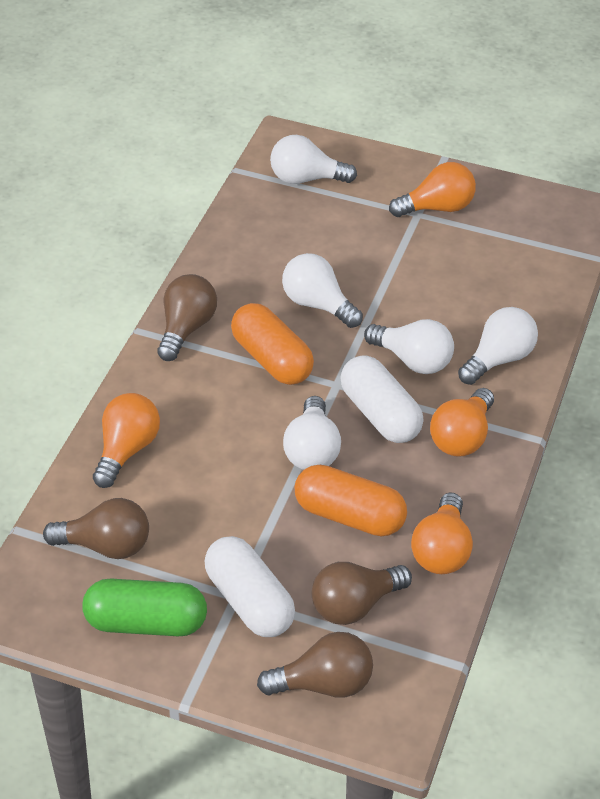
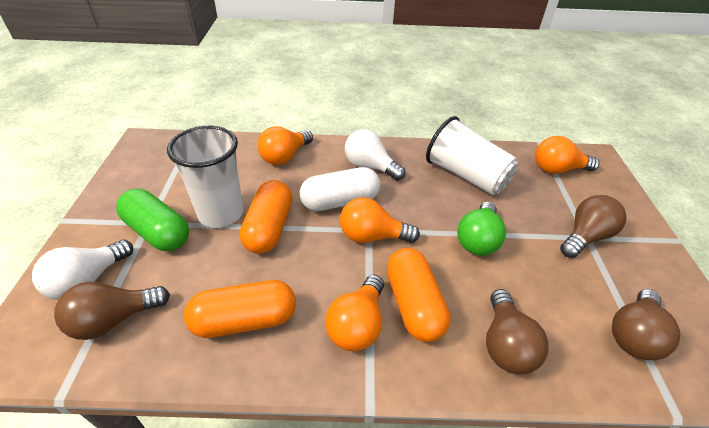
green light bulb: none = 0 -> [457,202,506,256] = 1
orange capsule: [231,303,314,385] [295,465,407,536] = 2 -> [184,280,296,338] [240,180,292,254] [387,248,451,342] = 3
white capsule: [205,536,295,637] [340,356,424,443] = 2 -> [299,167,380,211] = 1
white cup: none = 0 -> [167,126,244,228] [426,116,518,195] = 2
white light bulb: [270,135,357,184] [282,253,363,328] [283,396,341,470] [364,319,454,374] [458,307,538,385] = 5 -> [32,240,133,300] [345,129,405,181] = 2

